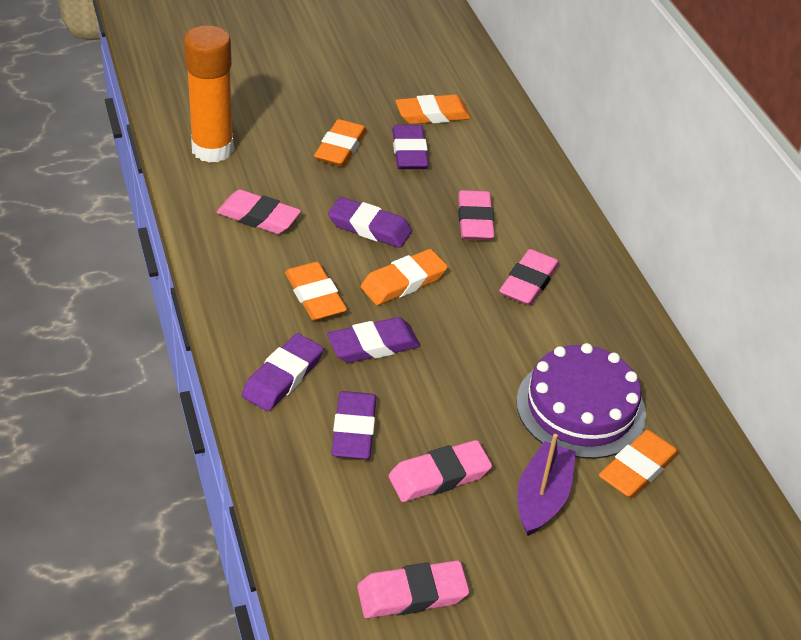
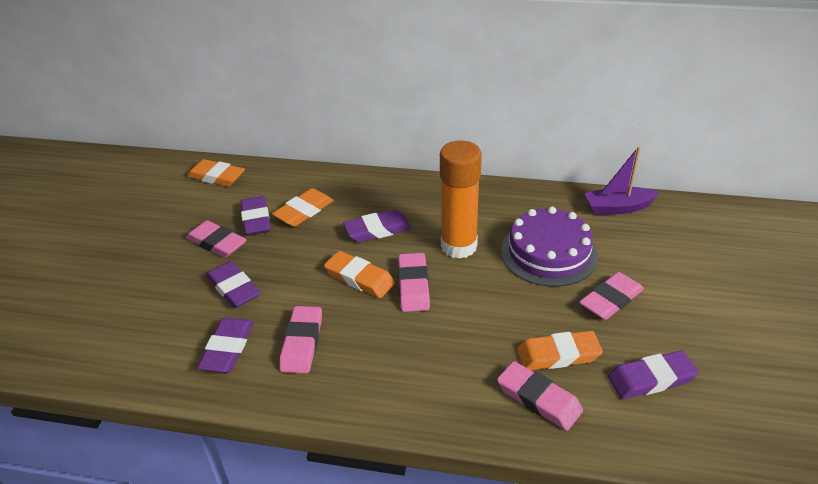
orange eraser: [285,262,347,321] [314,119,367,167] [361,249,448,305] [396,94,471,124] [599,430,679,498] = 5 -> [187,159,245,187] [272,188,334,227] [324,251,395,298] [517,331,603,370] = 4

